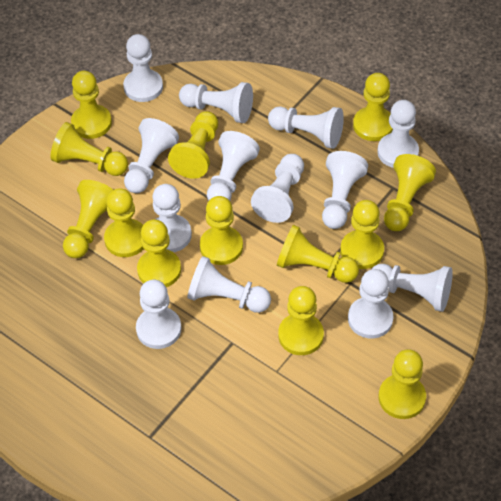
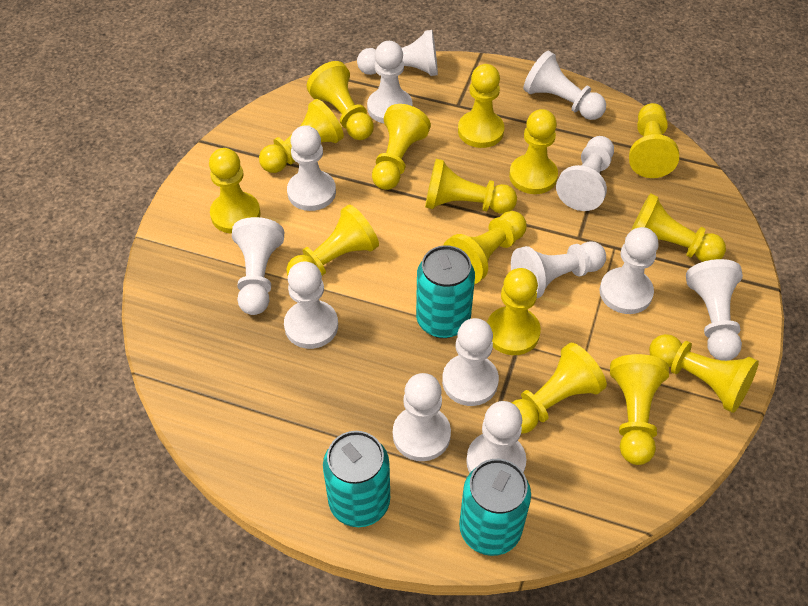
turquoise can: none = 0 -> [323,431,390,527] [416,245,475,338] [459,459,531,556] = 3
yellow pawn: [51,122,128,176] [63,180,113,258] [71,71,112,139] [104,188,144,257] [137,220,181,287] [168,111,218,179] [200,196,243,265] [277,225,359,283] [278,286,324,355] [340,200,384,269] [353,73,393,141] [379,349,426,419] [384,154,436,231] = 13 -> [209,148,261,234] [259,99,344,173] [286,205,379,276] [307,61,374,140] [372,104,431,190] [425,159,517,214] [444,211,527,284] [458,64,505,148] [487,268,541,355] [509,109,558,194] [511,343,607,433] [610,354,669,465] [629,103,679,178] [631,193,726,262] [649,334,759,413] = 15

